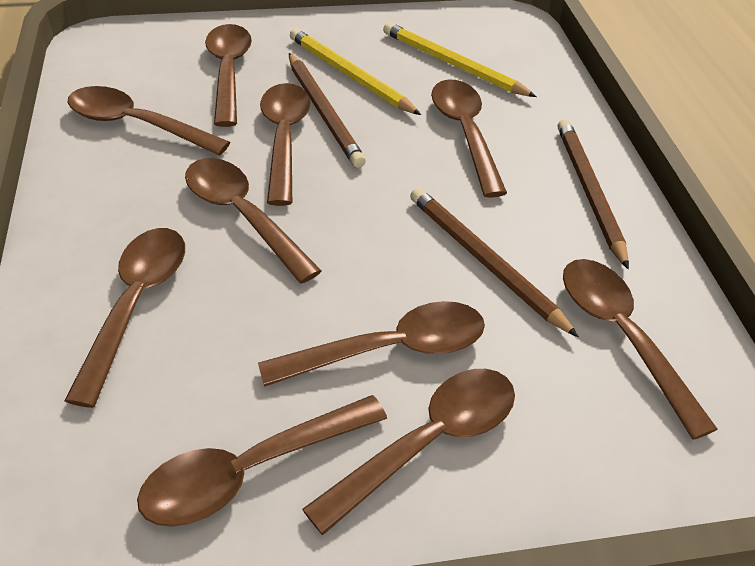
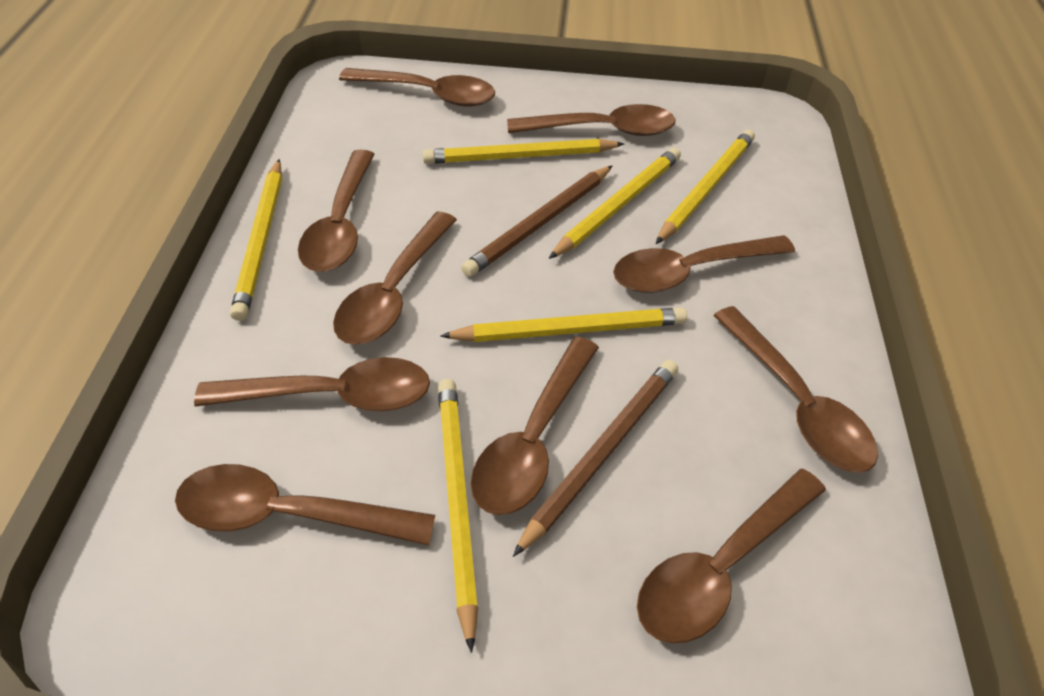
brown pencil: [289,53,366,168] [410,188,579,337] [558,119,629,269] = 3 -> [461,165,613,277] [513,360,678,557] = 2
yellow pencil: [290,28,421,115] [383,22,537,97] = 2 -> [230,159,282,321] [422,139,624,164] [438,379,478,653] [440,307,687,342] [549,148,681,259] [656,130,755,244] = 6

